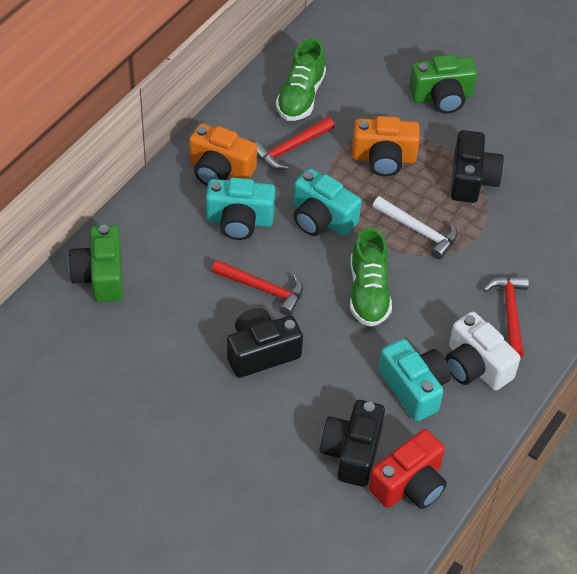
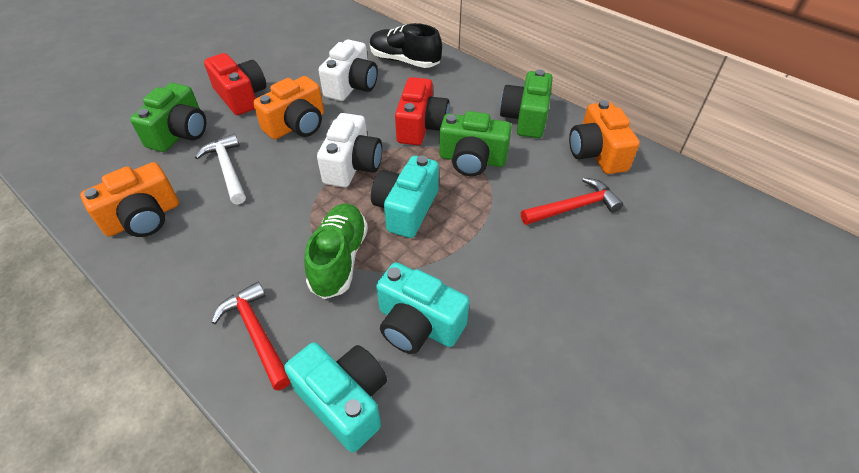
black camera: [227,308,303,378] [320,400,385,487] [451,130,504,203] = 3 -> none = 0
black shoe: none = 0 -> [370,23,442,68] = 1
green camera: [68,225,123,302] [409,55,477,114] = 2 -> [130,83,206,152] [439,111,512,176] [500,69,553,138] = 3
green shoe: [276,38,326,121] [350,227,392,327] = 2 -> [304,204,368,299] = 1
orange camera: [189,123,257,186] [352,116,420,176] = 2 -> [80,162,179,237] [253,76,324,139] [569,100,640,174] = 3
red camera: [369,429,447,509] = 1 -> [204,53,266,115] [395,77,450,145] = 2
red hammer: [212,260,303,316] [256,117,335,170] [483,276,529,358] = 3 -> [211,282,290,391] [521,178,623,225] = 2
white camera: [445,311,520,391] = 1 -> [317,113,382,187] [318,39,378,101] = 2

